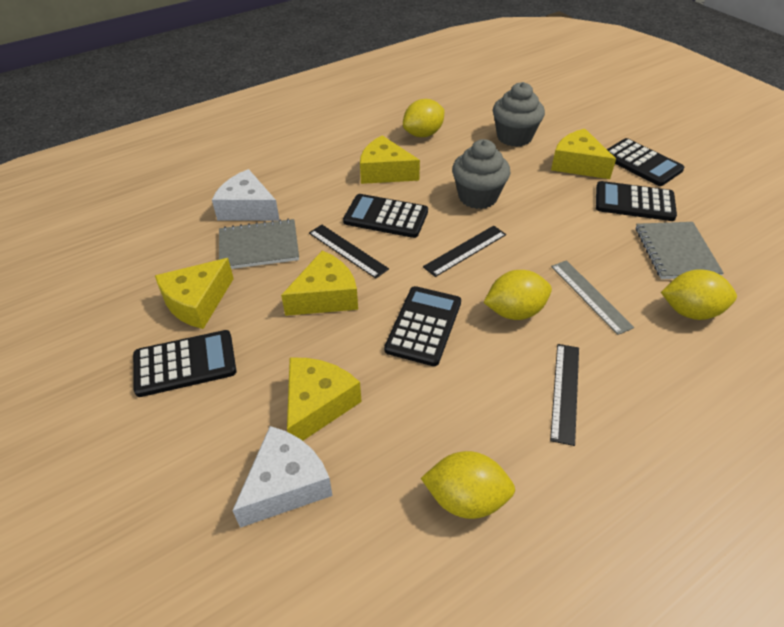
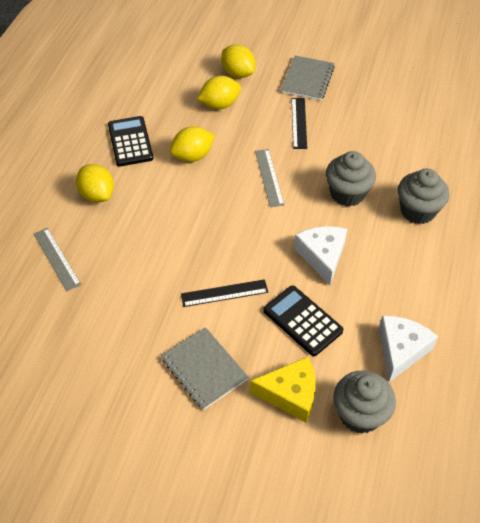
black calculator: [133,330,236,397] [343,194,428,238] [384,286,461,366] [596,181,677,221] [607,138,684,186] = 5 -> [108,116,153,167] [263,286,343,356] = 2
black ruler: [309,225,389,279] [423,226,506,277] [550,344,579,446] = 3 -> [181,279,268,307] [292,98,307,149] = 2
grey cupcake: [452,139,510,209] [493,82,545,147] = 2 -> [326,151,376,207] [333,371,396,434] [398,168,449,224] = 3
grey ruler: [551,260,634,335] = 1 -> [34,228,81,291] [255,149,284,207] = 2
yellow cheese: [155,258,234,329] [281,250,358,316] [287,358,362,441] [360,135,420,184] [551,129,616,179] = 5 -> [250,357,315,423] = 1

